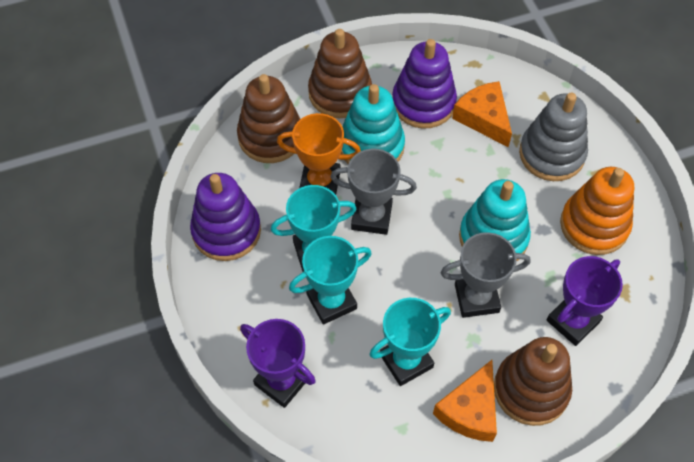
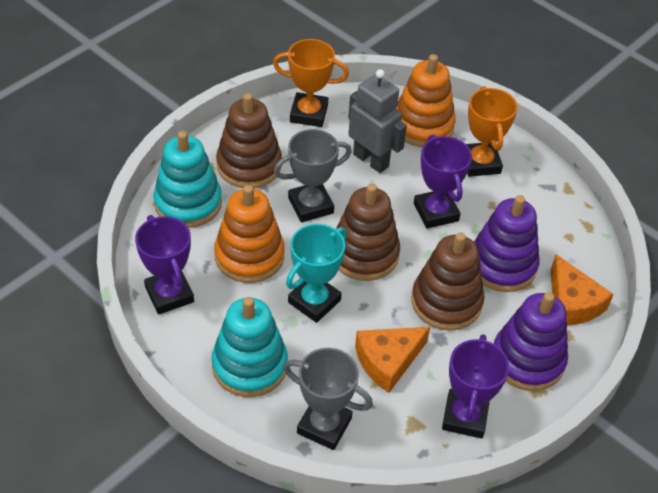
grey robot: none = 0 -> [348,69,407,173] = 1
grey stacking toy: [519,93,588,181] = 1 -> none = 0
orange stacking toy: [560,167,634,255] = 1 -> [214,185,285,283] [396,54,456,147] = 2
orange trophy: [277,113,361,195] = 1 -> [273,39,349,127] [466,86,518,177] = 2
purple trophy: [240,319,316,408] [547,256,623,346] = 2 -> [135,215,194,314] [414,135,472,229] [442,334,509,438] = 3
turquoise trophy: [271,185,356,272] [289,236,372,325] [369,298,451,386] = 3 -> [286,224,347,323] = 1

